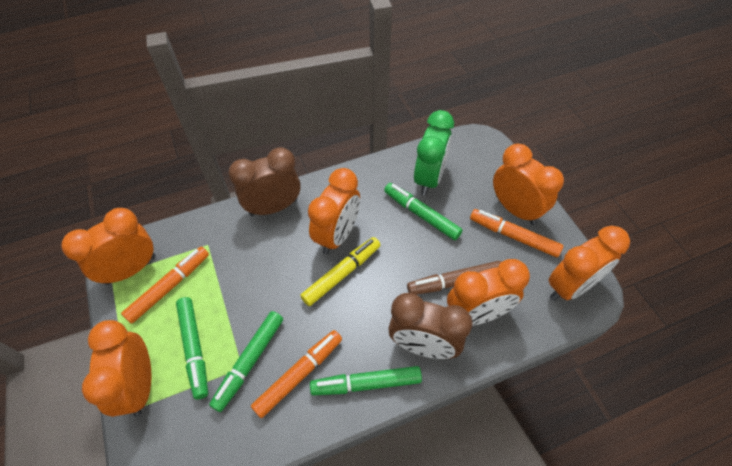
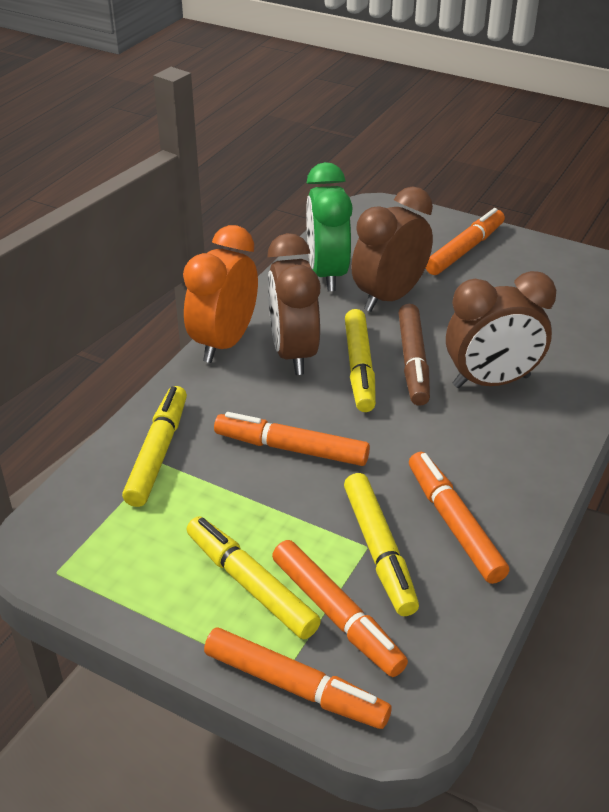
brown clock: [228,147,301,216] [388,293,472,359] = 2 -> [267,233,321,375] [351,186,433,312] [446,271,556,388] = 3
green marker: [176,297,208,400] [209,311,283,412] [310,366,422,395] [384,183,463,240] = 4 -> none = 0
orange clock: [62,208,156,285] [82,320,151,417] [308,168,360,254] [447,259,530,326] [493,144,564,225] [548,226,630,301] = 6 -> [183,225,258,363] = 1
orange marker: [121,247,209,324] [251,330,342,418] [470,209,563,257] = 3 -> [204,627,392,729] [214,412,370,466] [272,540,408,677] [409,452,509,584] [426,208,505,275] = 5
yellow marker: [300,237,380,306] = 1 -> [122,386,187,507] [186,516,321,639] [344,473,419,616] [345,309,376,412] = 4

